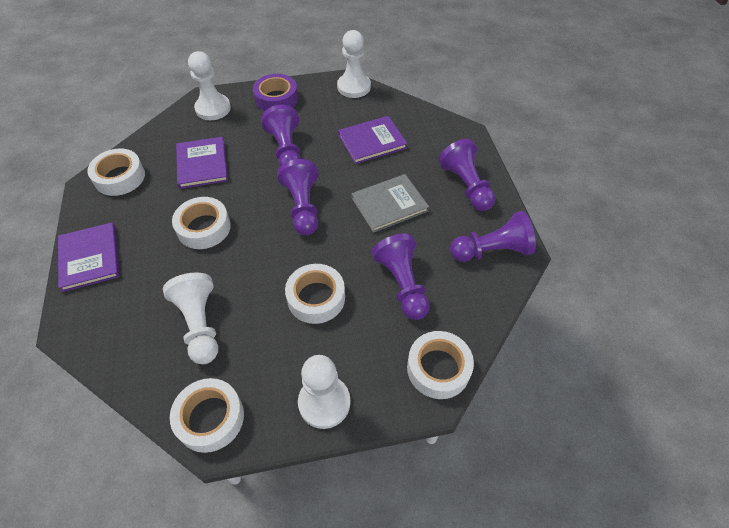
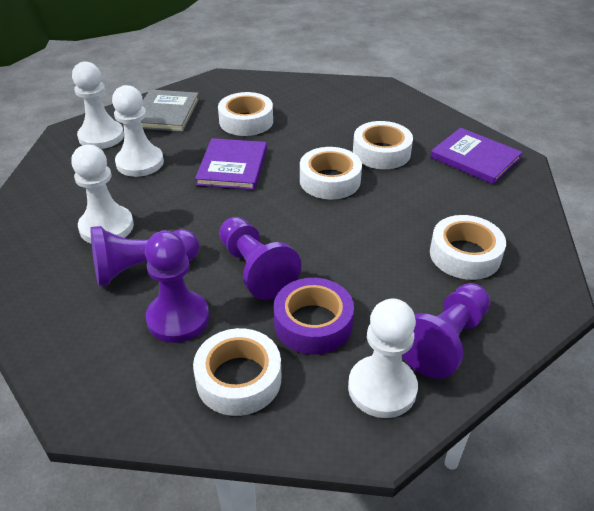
purple book: [58,223,120,292] [176,137,228,189] [338,116,407,164] = 3 -> [195,138,267,190] [430,128,523,184] = 2
purple pawn: [261,105,301,166] [277,159,319,235] [372,234,430,320] [438,139,495,211] [450,211,536,262] = 5 -> [90,226,199,286] [145,231,209,343] [219,217,301,300] [402,283,490,379] = 4

